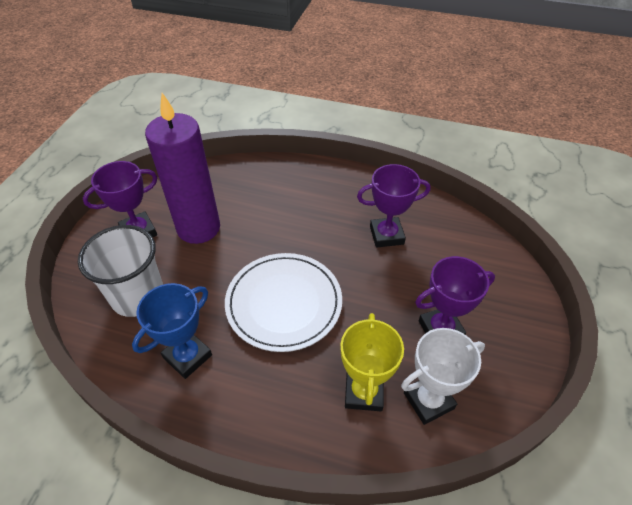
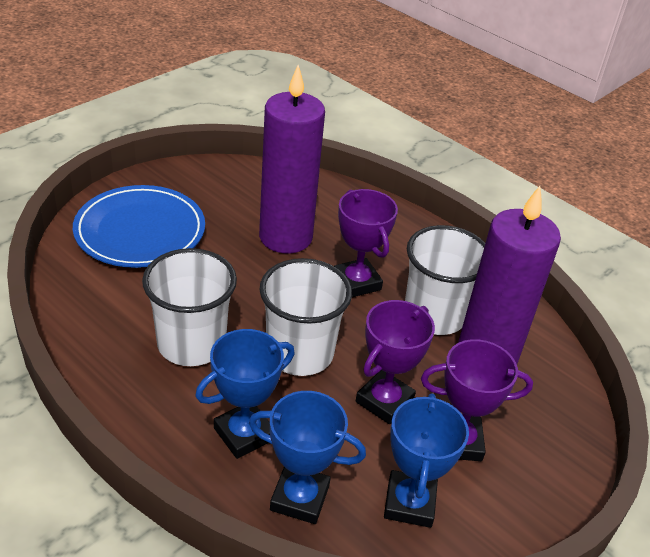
blue plate: none = 0 -> [73,185,205,268] = 1
blue trophy: [132,283,212,379] = 1 -> [195,329,295,459] [249,391,366,524] [384,393,469,528] = 3
purple candle: [145,93,220,244] = 1 -> [259,65,325,254] [458,186,561,364] = 2
white cup: [78,225,163,317] = 1 -> [142,248,237,366] [259,258,352,376] [405,225,485,335] = 3
white plate: [225,253,342,352] = 1 -> none = 0
white trophy: [401,328,485,425] = 1 -> none = 0
yellow trophy: [341,313,404,411] = 1 -> none = 0

